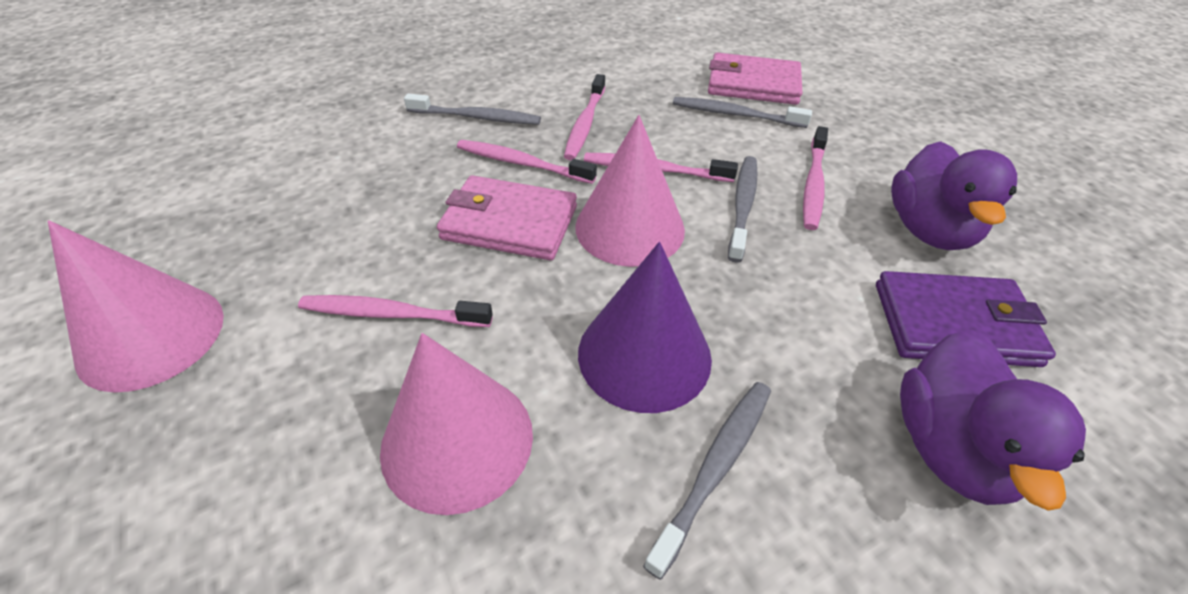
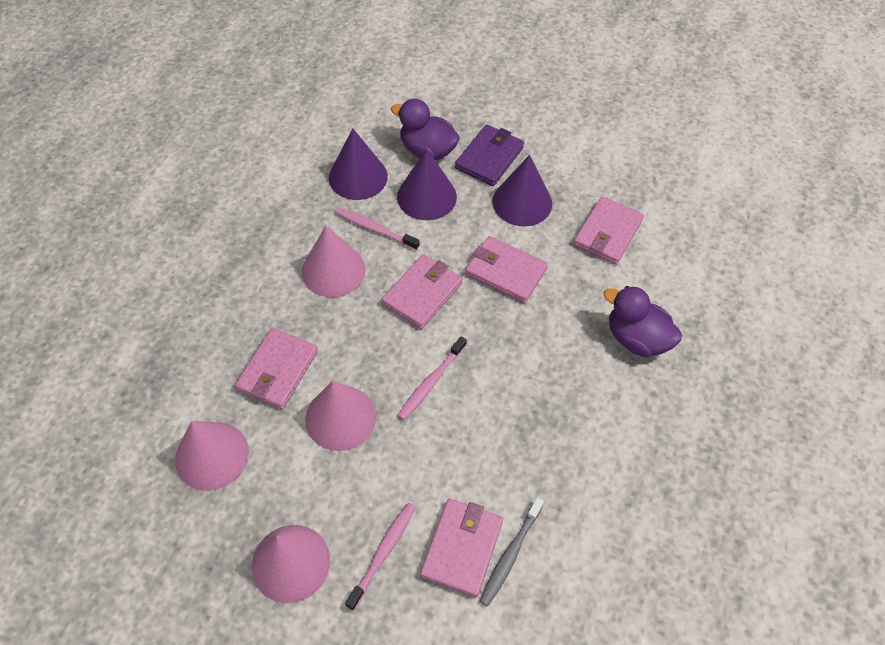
grey toothbrush: [404,93,541,125] [643,382,771,580] [673,97,812,128] [728,156,758,263] = 4 -> [480,497,544,606] = 1
pink cone: [48,220,224,393] [380,333,533,515] [575,115,685,267] = 3 -> [175,421,249,491] [252,525,330,603] [302,226,366,297] [305,381,376,451] = 4
pink toothbrush: [298,295,493,327] [457,140,597,184] [564,74,605,160] [584,153,738,182] [803,126,828,230] = 5 -> [336,208,420,250] [345,503,416,610] [398,336,467,420] = 3
pink wallet: [437,175,577,260] [708,53,802,105] = 2 -> [235,328,318,409] [382,254,462,329] [420,498,503,598] [465,236,548,303] [573,196,644,265] = 5
purple cone: [578,242,712,413] = 1 -> [329,129,388,200] [397,149,457,220] [492,155,552,226] = 3

